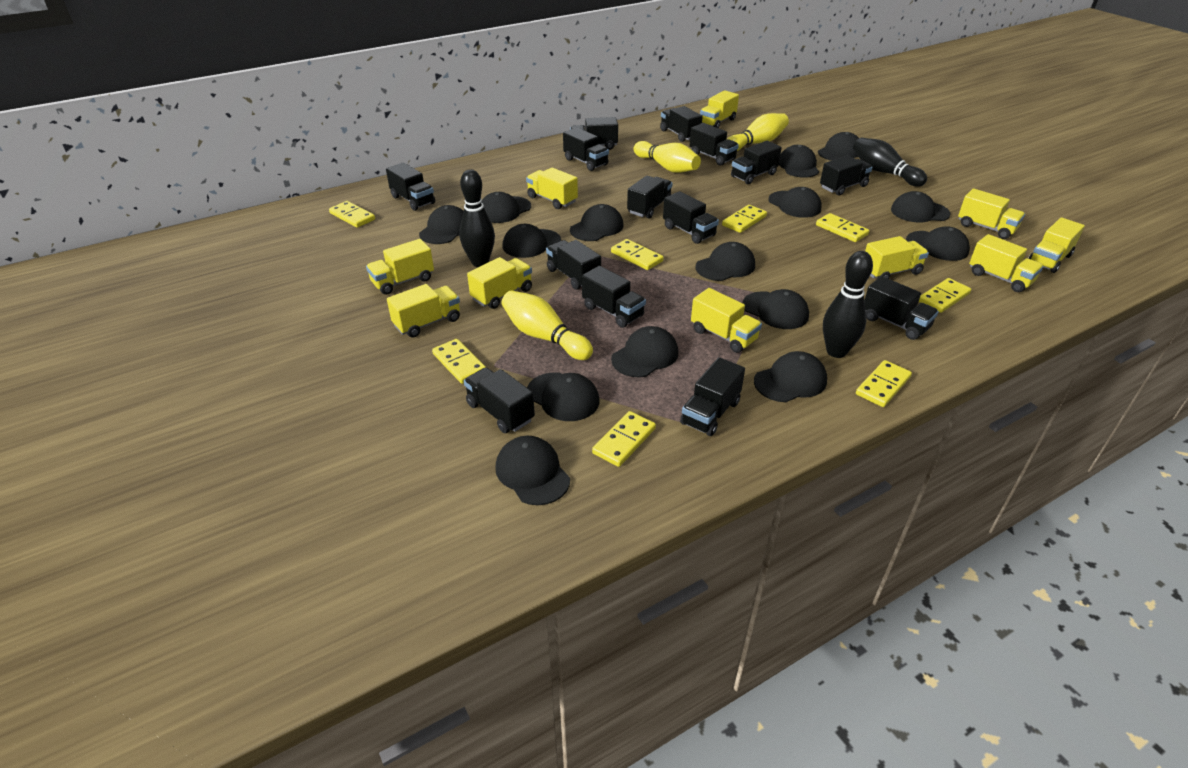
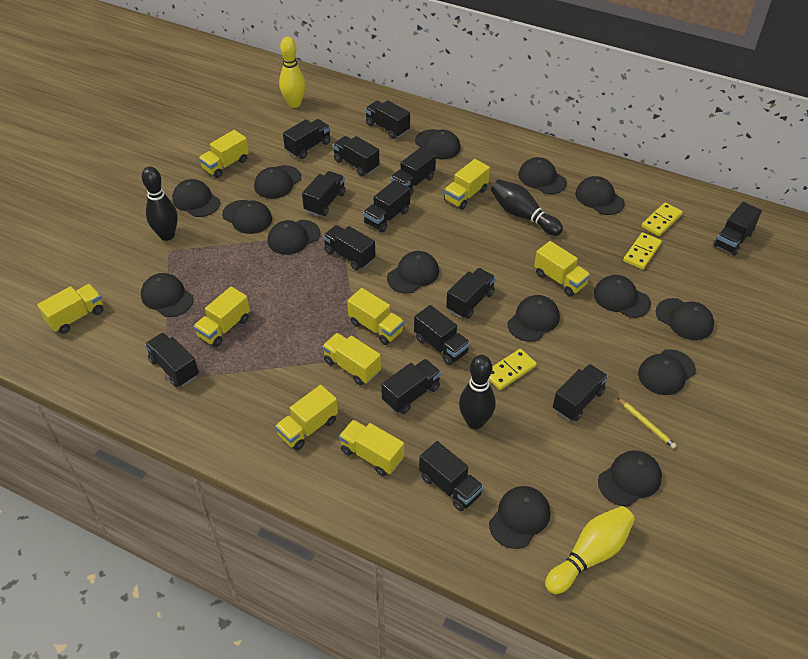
yellow bowling pin: [501,290,593,360] [634,141,701,173] [728,113,789,151] = 3 -> [279,37,306,108] [545,506,635,594] = 2
yellow domino: [329,201,375,228] [432,339,486,384] [592,411,656,467] [611,239,664,270] [722,205,767,233] [816,213,869,242] [856,360,912,407] [919,278,971,313] = 8 -> [489,349,537,390] [623,232,662,269] [641,202,683,236] = 3
yellow pencil: none = 0 -> [618,398,677,449] = 1
yellow truck: [366,239,434,295] [387,284,460,338] [467,257,532,309] [526,167,578,209] [691,288,762,353] [700,90,739,128] [865,236,929,279] [958,189,1025,239] [969,234,1044,292] [1028,217,1085,273] = 10 -> [37,284,103,334] [193,287,250,347] [199,130,249,178] [275,385,338,450] [322,333,381,385] [339,420,404,476] [347,288,404,345] [444,159,490,210] [534,241,590,296] = 9

